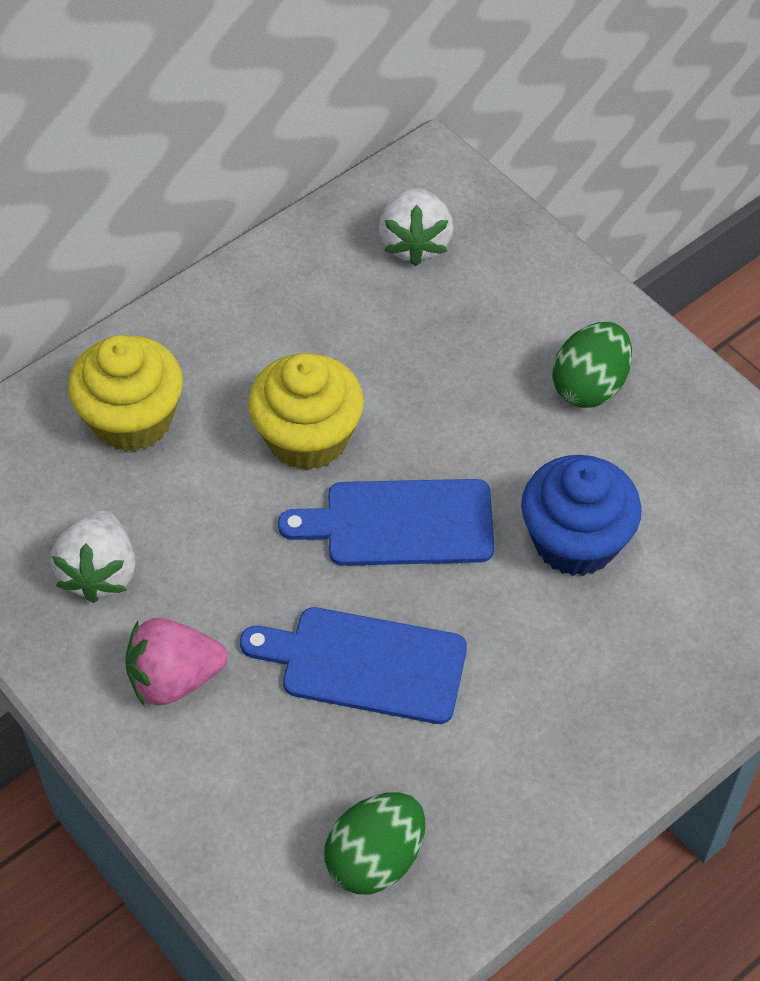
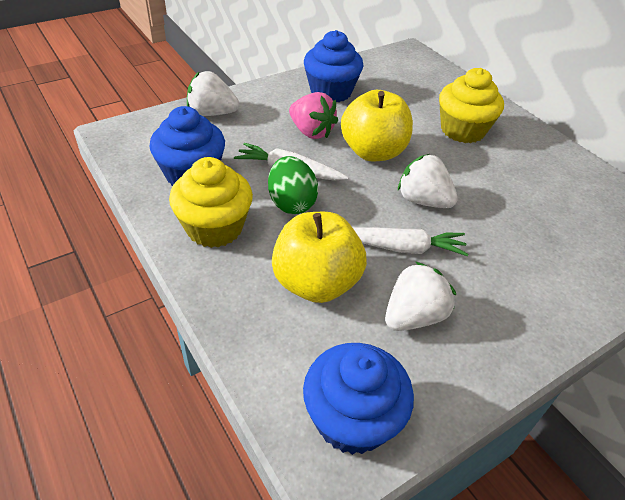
blue cupcake: [521,455,642,576] = 1 -> [149,106,225,186] [303,343,414,455] [304,30,363,102] = 3
blue cutting board: [240,607,467,724] [278,479,494,566] = 2 -> none = 0
green egg: [324,792,425,894] [552,322,632,408] = 2 -> [268,156,318,214] = 1
white carrot: none = 0 -> [234,143,348,181] [353,227,469,256] = 2
white strawberry: [51,511,136,603] [379,188,453,266] = 2 -> [187,71,239,116] [385,261,456,331] [398,154,458,208] = 3
yellow apple: none = 0 -> [272,212,367,303] [341,90,413,161] = 2

